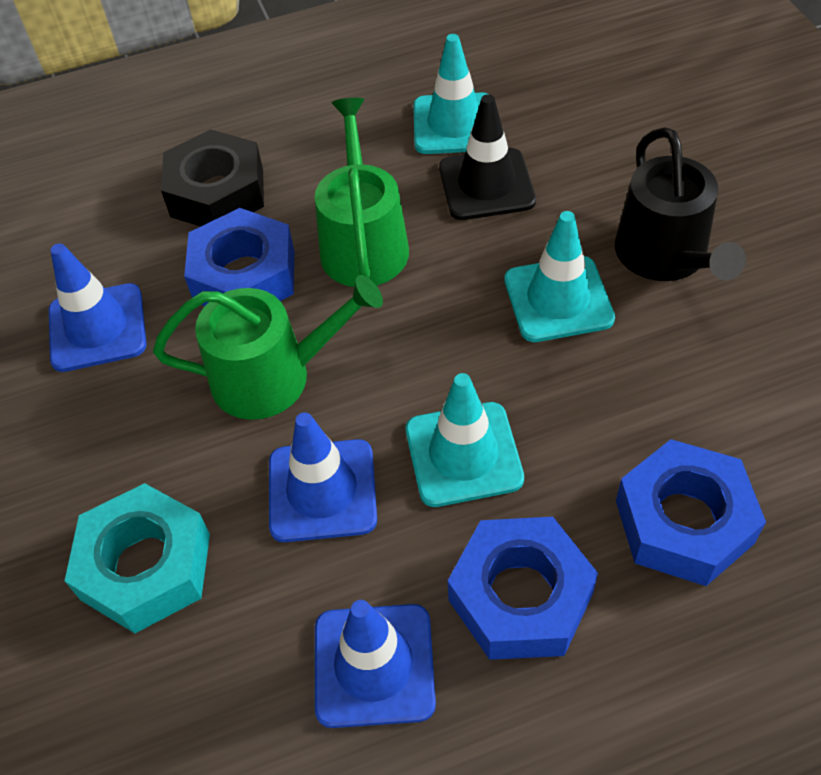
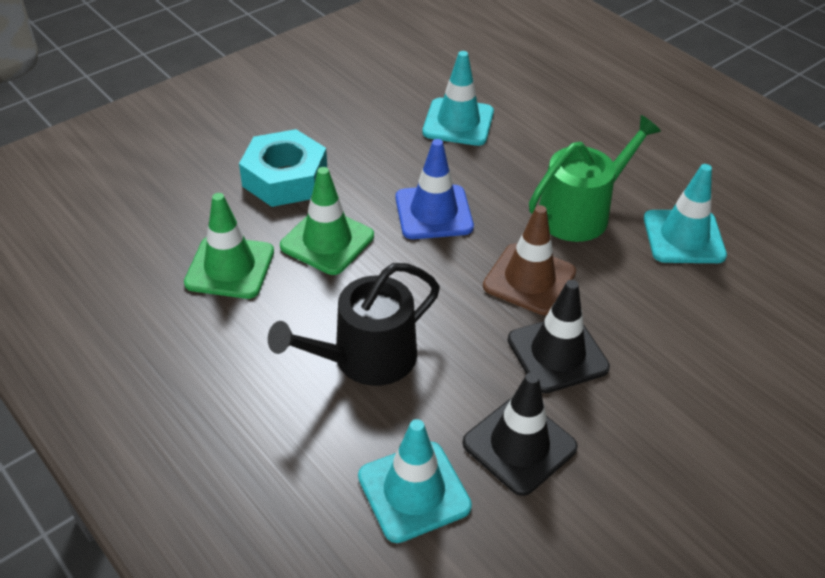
black nut: [161,129,264,227] = 1 -> none = 0
black traffic cone: [439,94,536,220] = 1 -> [463,372,578,496] [508,280,610,393] = 2
blue nut: [184,208,294,306] [448,517,598,660] [616,439,766,586] = 3 -> none = 0
blue traffic cone: [49,243,147,372] [269,412,377,542] [315,600,436,728] = 3 -> [396,139,474,239] = 1
brown traffic cone: none = 0 -> [483,205,576,315] = 1
green traffic cone: none = 0 -> [184,193,274,299] [280,167,374,275] = 2
green watering can: [153,275,383,420] [315,98,409,287] = 2 -> [529,115,661,242] = 1

